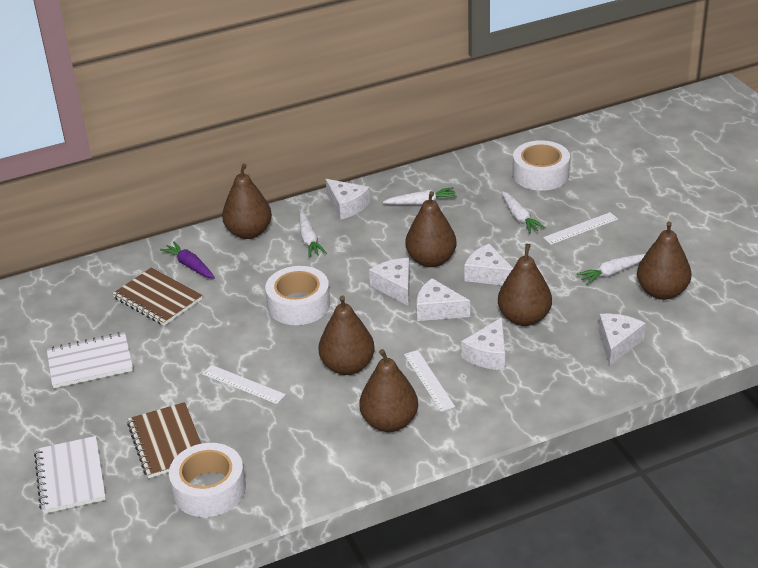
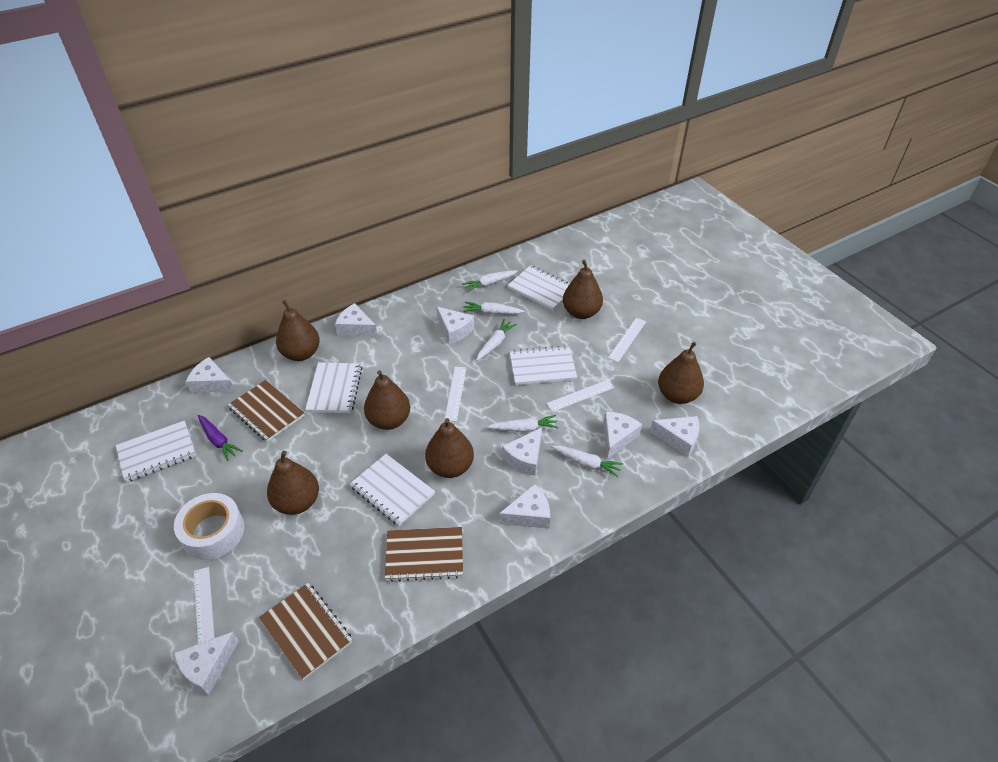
brown notebook: [112,267,203,326] [127,402,202,478] = 2 -> [228,380,305,442] [259,583,352,680] [385,527,463,582] = 3
white carrot: [299,212,327,258] [383,187,457,205] [502,191,546,234] [576,254,645,285] = 4 -> [462,270,518,292] [463,302,525,314] [476,319,517,361] [487,415,558,432] [551,445,623,477] = 5
white cheese: [326,179,370,220] [369,258,410,306] [417,278,470,321] [461,317,505,370] [464,244,513,285] [599,314,646,366] = 6 -> [174,632,239,696] [186,357,235,393] [335,303,378,337] [436,306,474,344] [499,484,550,529] [502,427,542,476] [603,411,642,459] [650,416,699,457] = 8
white notebook: [34,436,106,514] [47,332,133,388] = 2 -> [116,420,196,482] [305,362,362,413] [350,454,435,526] [507,265,569,310] [509,345,577,385] = 5
white ruler: [202,365,286,404] [404,350,455,412] [543,212,618,245] = 3 -> [194,567,215,644] [444,367,466,422] [546,380,615,412] [608,318,646,362] = 4
white tape: [169,443,246,517] [265,266,330,325] [513,140,570,191] = 3 -> [174,493,245,560] = 1

